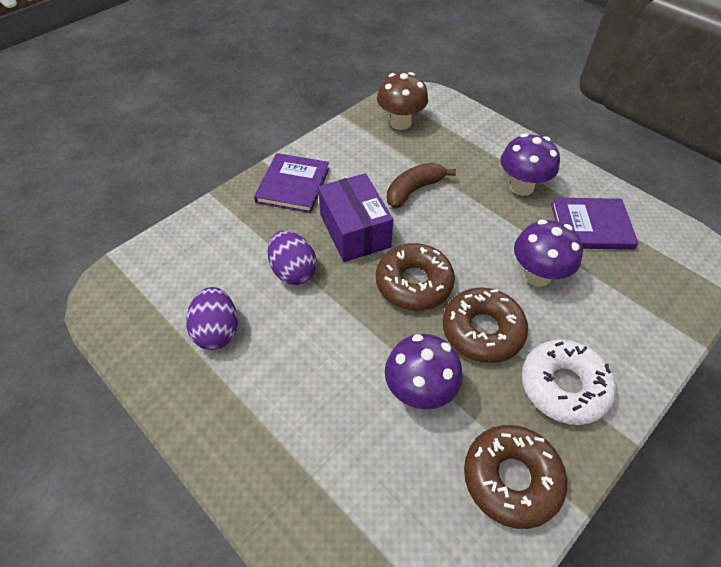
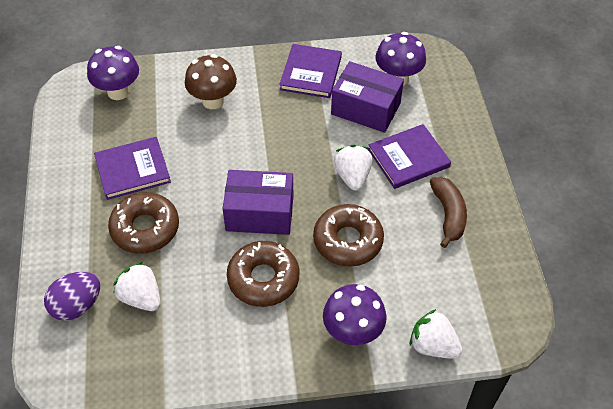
purple book: [254,153,329,213] [551,198,638,250] = 2 -> [94,137,171,200] [279,44,342,98] [368,124,451,189] = 3
purple box: [318,173,393,262] = 1 -> [223,170,293,235] [331,61,404,133] = 2
purple egg: [186,287,238,350] [268,231,317,285] = 2 -> [44,272,100,321] = 1
white donut: [522,339,616,425] = 1 -> none = 0
white strawberry: none = 0 -> [113,262,161,311] [333,145,373,191] [410,309,463,358] = 3

